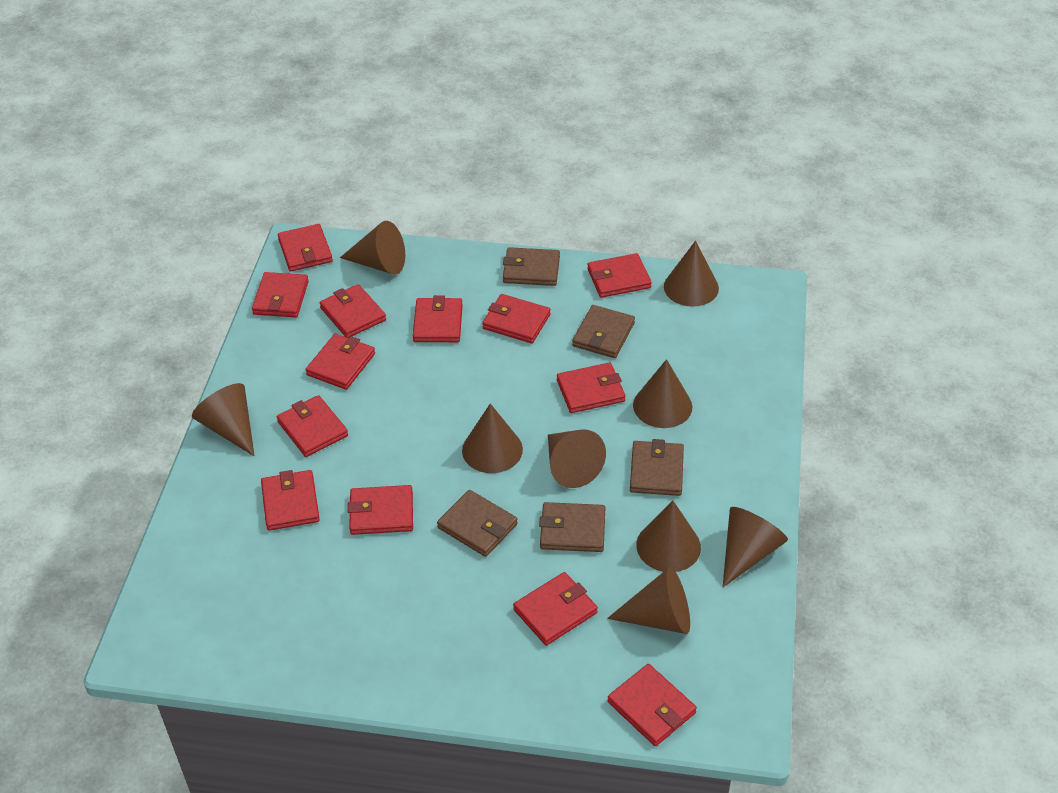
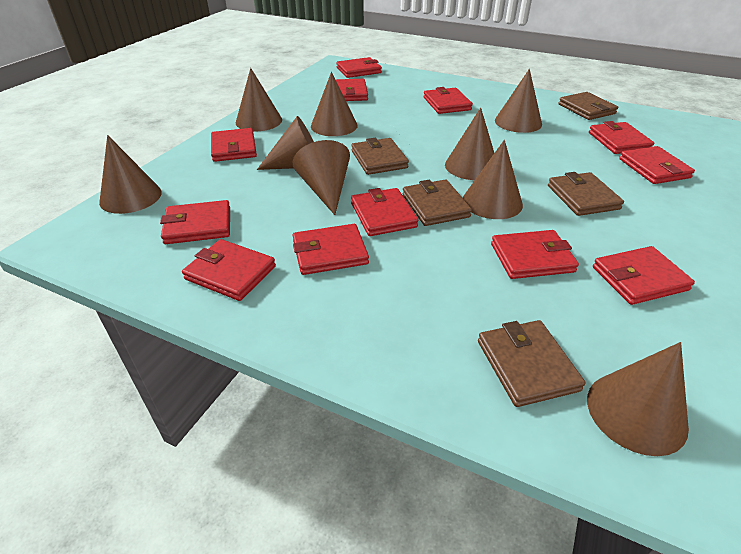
red wallet: [252,272,309,317] [261,470,320,531] [277,395,348,457] [278,224,333,271] [306,334,375,390] [320,284,386,338] [348,485,413,535] [413,295,463,342] [482,294,551,343] [513,572,598,645] [557,363,626,413] [587,253,652,298] [607,664,697,746] = 13 -> [160,200,230,244] [182,239,276,301] [211,128,257,162] [293,224,369,275] [335,79,368,101] [336,57,382,78] [351,188,419,236] [424,87,473,114] [491,230,579,279] [589,121,654,154] [593,246,695,305] [619,146,695,184] = 12

